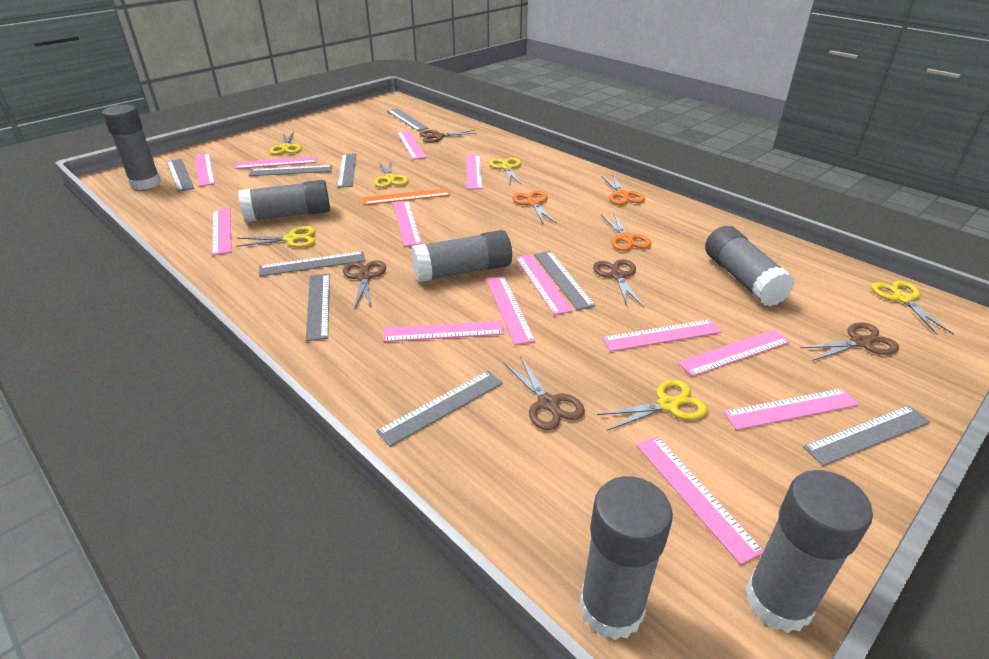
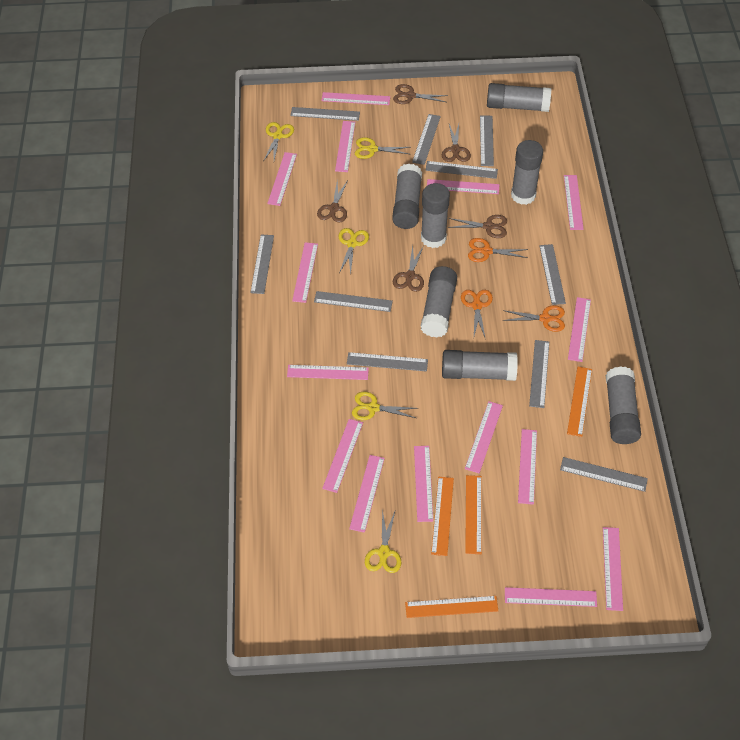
grey glue stick: [102,105,161,190] [238,180,330,222] [411,230,512,282] [579,476,673,640] [705,226,795,306] [745,470,873,633] = 6 -> [392,163,422,229] [421,183,450,248] [421,266,457,338] [442,350,518,381] [487,83,551,112] [511,140,543,205] [606,366,641,444] = 7
grey ruler: [167,159,195,192] [249,165,332,176] [259,251,365,277] [306,274,330,341] [337,154,356,188] [376,371,503,447] [387,108,429,131] [534,251,596,310] [803,406,931,466] = 9 -> [250,234,274,294] [290,107,360,121] [314,291,393,312] [347,352,428,372] [412,114,441,165] [425,161,498,179] [480,115,494,166] [529,340,549,408] [539,244,566,305] [560,457,648,492] = 10
orange ruler: [362,188,450,205] = 1 -> [405,596,498,618] [431,477,454,556] [465,475,482,554] [567,367,592,437] = 4
pink ruler: [195,153,215,187] [212,208,232,255] [235,156,317,169] [383,321,504,342] [393,201,422,247] [397,131,427,160] [466,155,483,190] [486,277,536,345] [515,255,573,315] [602,319,721,352] [636,436,764,565] [678,330,790,377] [723,388,859,430] = 13 -> [267,152,297,206] [287,365,369,380] [292,242,318,303] [321,92,390,105] [322,419,363,493] [335,121,355,172] [349,455,385,533] [414,446,433,522] [427,179,499,194] [465,401,503,473] [505,587,597,607] [518,429,537,505] [564,175,584,230] [568,297,591,362] [603,527,623,611] = 15
yellow scissors: [236,226,316,248] [270,131,302,155] [374,160,409,188] [489,157,522,185] [597,380,708,431] [871,281,953,335] = 6 -> [263,122,294,161] [339,228,369,275] [352,391,418,420] [355,137,410,159] [365,509,402,573] = 5

